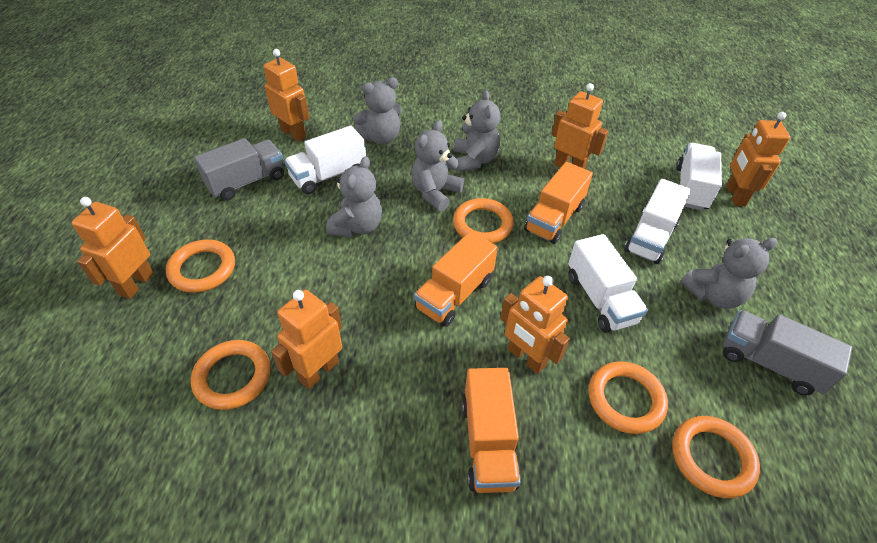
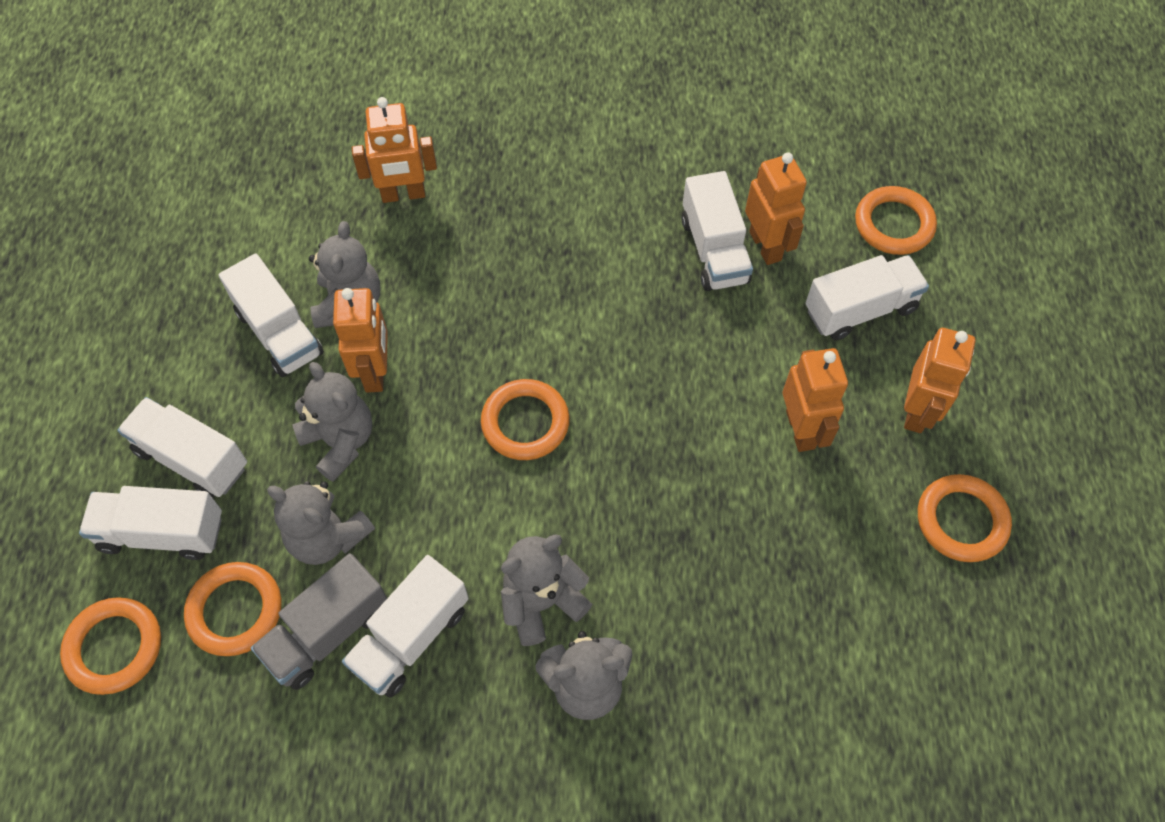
grey truck: [194,138,284,200] [723,310,852,396] = 2 -> [251,553,387,690] = 1
orange robot: [71,197,154,299] [263,49,309,142] [271,290,342,389] [500,276,570,374] [551,83,609,169] [726,112,790,206] = 6 -> [333,288,388,393] [352,97,437,203] [745,152,807,265] [782,348,848,452] [904,328,976,433] = 5
orange truck: [414,231,498,327] [462,368,521,493] [524,162,593,244] = 3 -> none = 0
white truck: [284,125,366,194] [568,234,648,332] [624,179,691,264] [676,143,722,211] = 4 -> [79,486,222,560] [117,397,247,498] [219,253,324,377] [342,555,469,698] [681,171,753,291] [806,255,929,340] = 6

